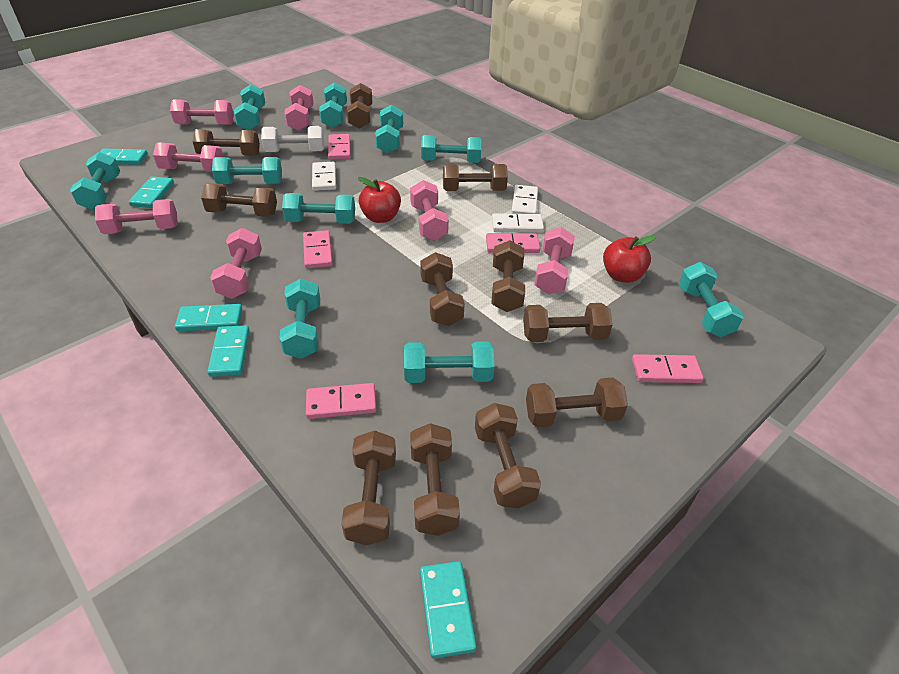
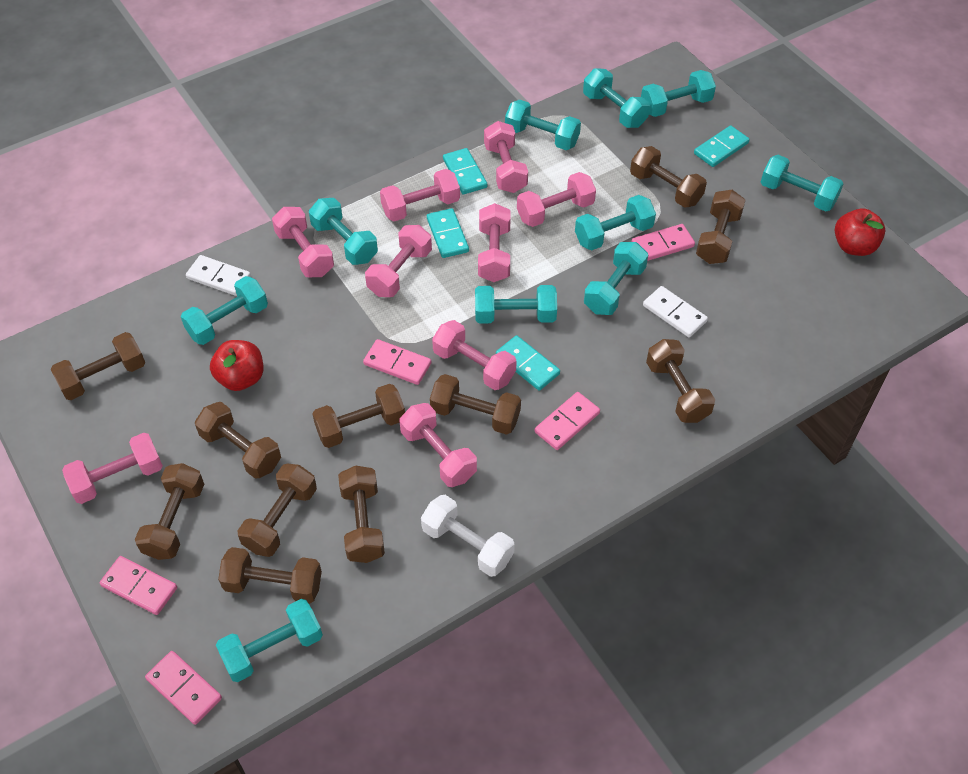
pink dumbbell: [95,199,178,234] [153,142,223,172] [170,99,233,125] [210,228,262,299] [284,85,313,131] [410,180,449,241] [534,227,575,294] = 7 -> [62,433,163,504] [272,207,334,277] [365,225,432,297] [380,169,460,221] [400,403,477,487] [432,320,517,390] [478,203,511,282] [484,121,528,193] [517,172,596,227] = 9
turquoise domino: [100,149,147,165] [129,176,174,208] [175,304,242,331] [207,325,250,377] [420,561,477,659] = 5 -> [427,208,469,258] [443,148,487,195] [496,335,560,391] [694,125,750,167] = 4
white domino: [312,162,336,191] [492,213,544,233] [511,185,538,214] = 3 -> [186,255,251,296] [643,286,708,337] = 2

